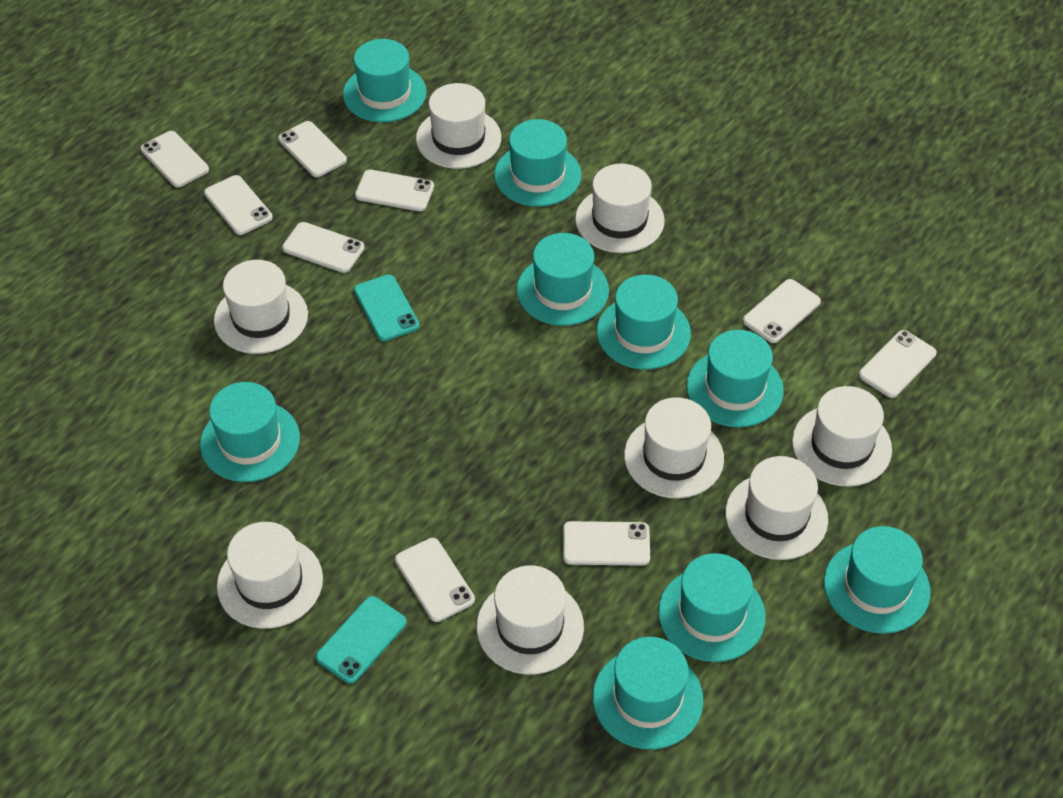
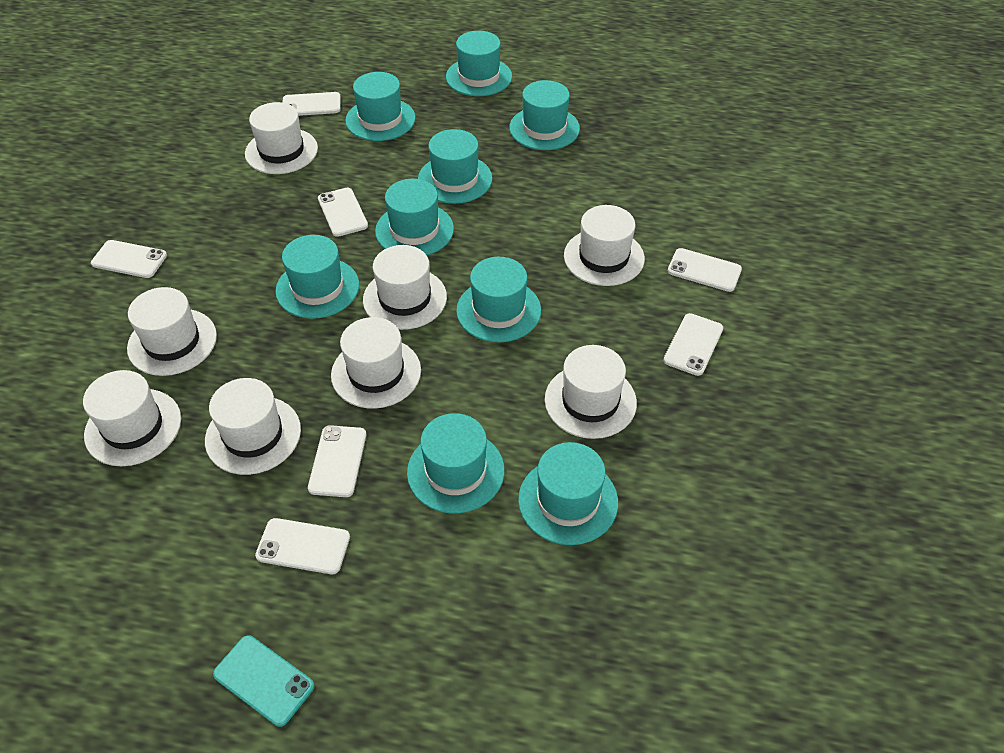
turquoise phone: [316,596,407,684] [354,274,419,341] = 2 -> [213,635,314,727] = 1
white phone: [140,131,209,187] [204,175,273,235] [278,121,347,177] [282,222,365,273] [355,170,434,211] [395,538,475,622] [563,521,650,566] [743,279,821,343] [859,330,937,398] = 9 -> [91,240,167,278] [255,518,350,574] [282,92,340,116] [308,425,366,497] [318,188,368,237] [663,313,723,376] [668,248,742,292] = 7

